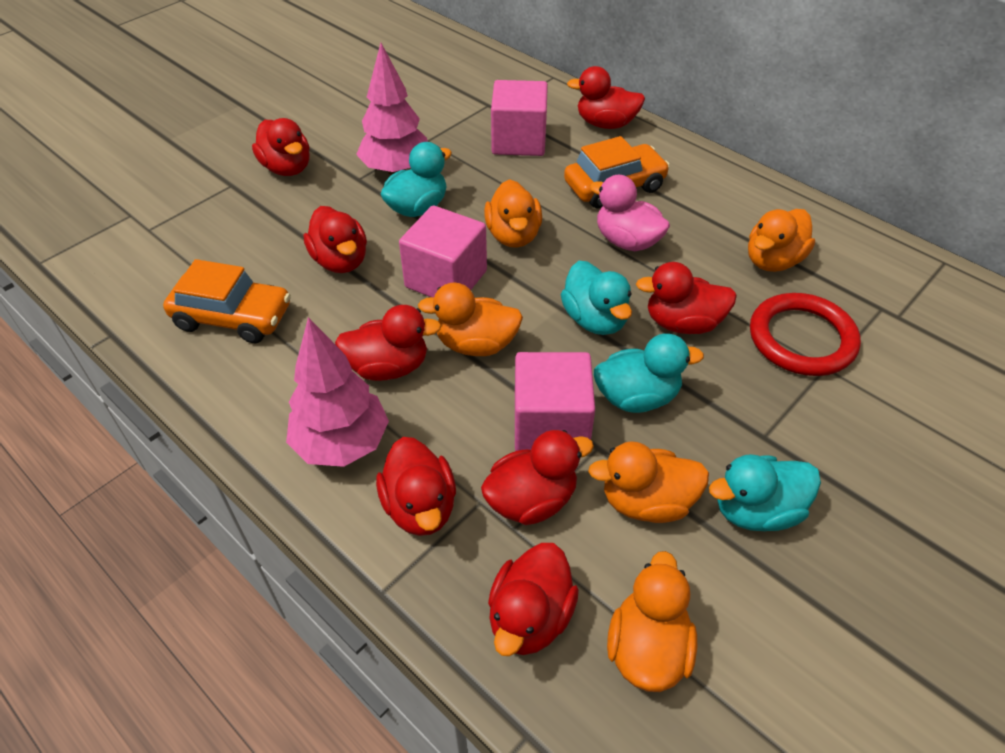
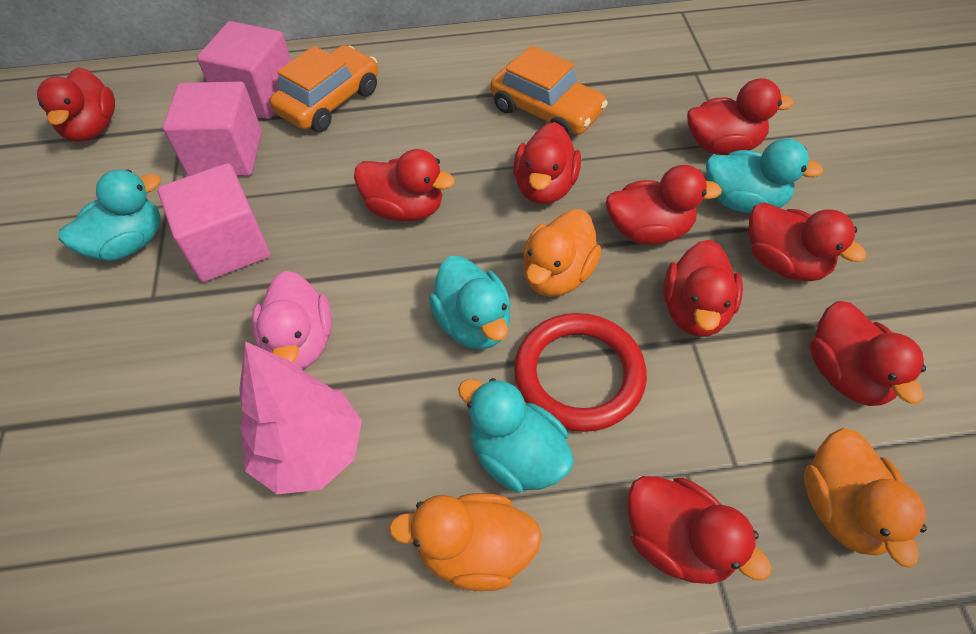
orange duck: [418,283,523,356] [484,179,542,248] [588,441,709,523] [607,551,697,692] [748,209,815,272] = 5 -> [389,493,542,591] [523,209,602,297] [804,428,926,568] = 3
pink tree: [286,317,389,467] [356,43,428,175] = 2 -> [239,341,362,494] = 1
red duck: [252,118,310,176] [304,206,367,273] [335,305,441,381] [376,437,456,536] [481,430,594,525] [488,543,579,656] [567,66,645,129] [636,262,737,334] = 8 -> [37,67,115,142] [354,149,455,222] [513,122,581,204] [606,165,722,245] [627,476,772,584] [663,240,743,337] [687,78,794,155] [749,202,867,281] [810,301,926,406] = 9

